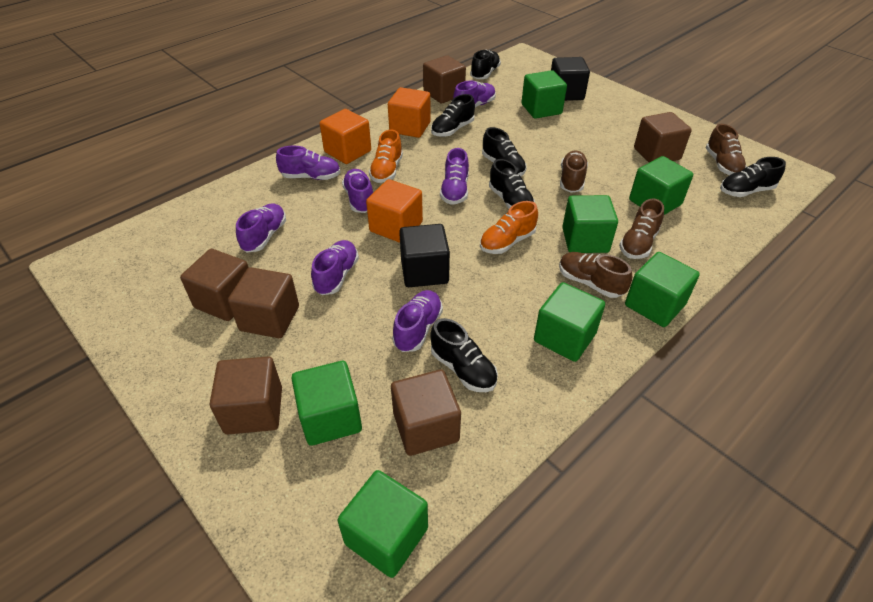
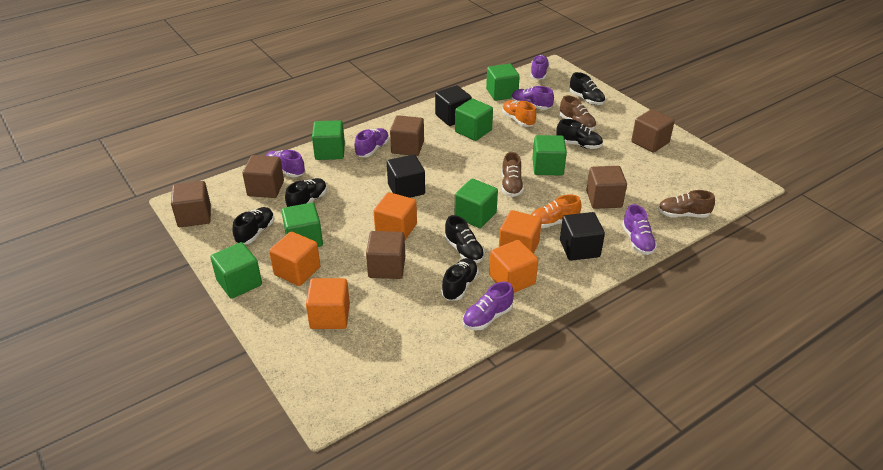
black cube: [399,224,450,287] [551,57,590,101] = 2 -> [387,154,425,198] [435,85,472,126] [560,212,605,261] = 3
brown shoe: [559,252,632,298] [560,151,588,193] [619,199,664,259] [706,124,747,175] = 4 -> [502,152,524,197] [560,95,596,130] [658,190,715,217] = 3
orange cube: [320,109,371,164] [366,179,423,243] [388,87,431,138] = 3 -> [269,231,320,286] [306,278,350,329] [374,192,417,240] [489,240,538,293] [499,210,542,254] = 5
purple shoe: [236,203,286,253] [276,145,341,180] [311,240,359,295] [342,169,373,213] [392,290,443,352] [440,148,469,205] [453,80,496,107] = 7 -> [266,150,305,177] [355,128,389,157] [463,282,514,330] [511,86,554,110] [531,55,549,80] [622,204,657,255] = 6

